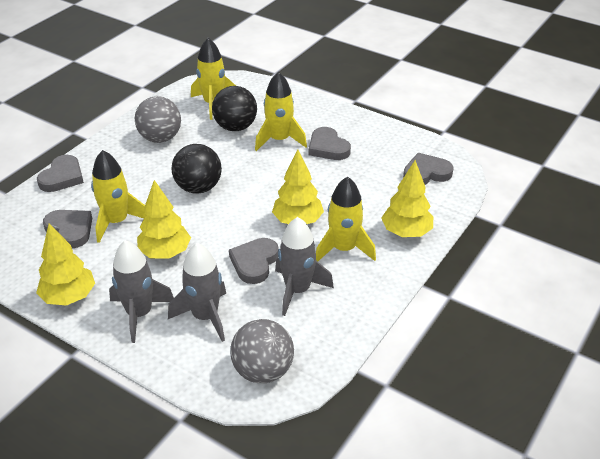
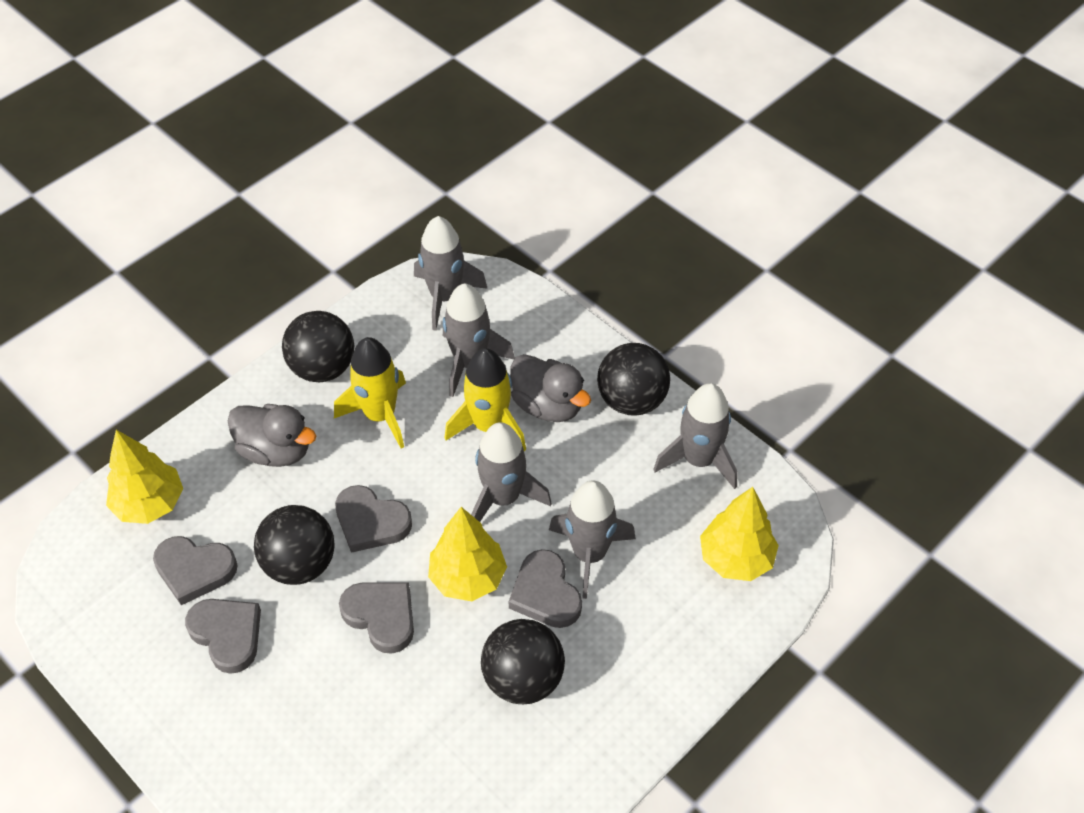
black ball: [171,144,222,194] [212,86,257,131] = 2 -> [254,505,335,585] [282,311,354,382] [481,619,565,704] [597,343,670,416] = 4
grey ball: [135,96,181,143] [230,319,294,383] = 2 -> none = 0
grey duck: none = 0 -> [228,404,316,467] [510,354,591,422] = 2
grey rocket: [109,240,174,343] [168,243,226,342] [275,217,334,316] = 3 -> [414,216,488,331] [443,283,515,397] [471,422,552,522] [549,480,636,599] [653,383,738,489] = 5
yellow rocket: [91,150,146,243] [191,38,236,120] [255,72,307,151] [316,176,376,261] = 4 -> [334,337,406,449] [444,348,526,451] = 2
yellow tree: [36,223,95,306] [137,180,191,259] [272,149,324,224] [381,160,433,237] = 4 -> [106,430,183,524] [428,507,507,601] [700,487,779,581] = 3

